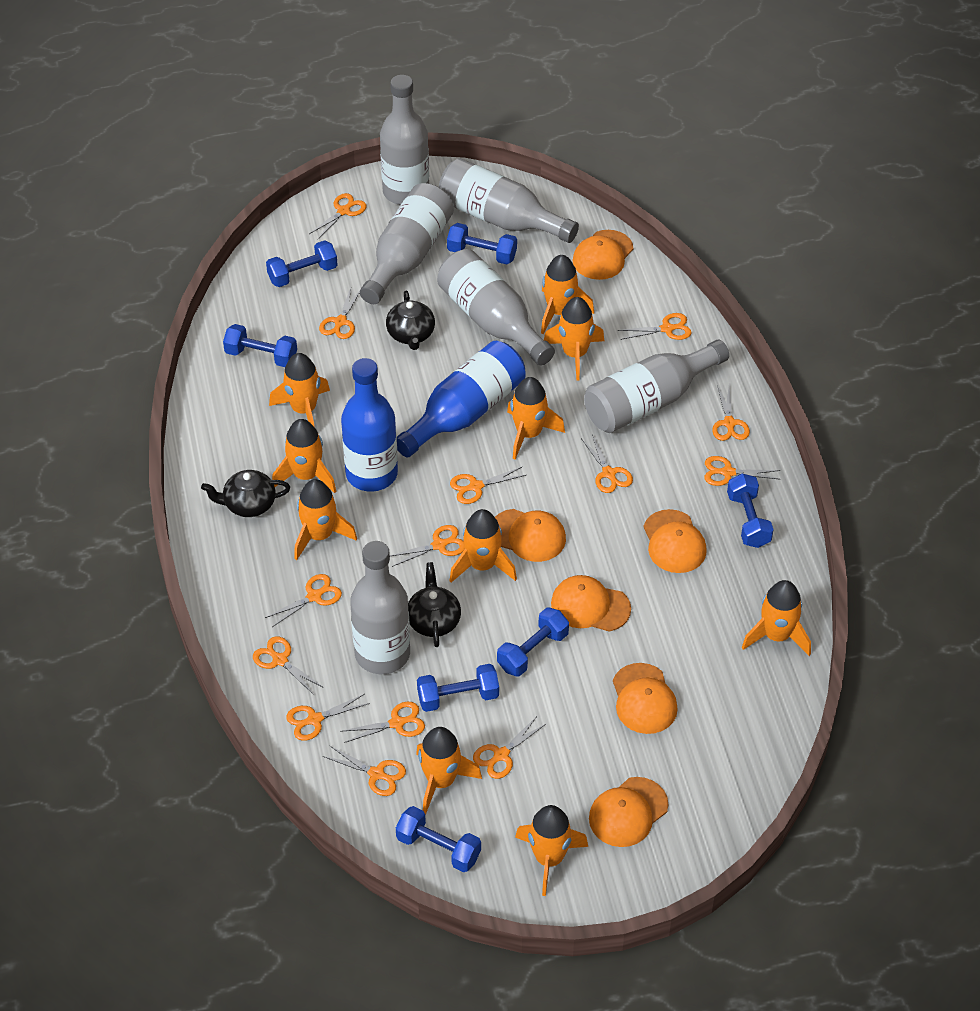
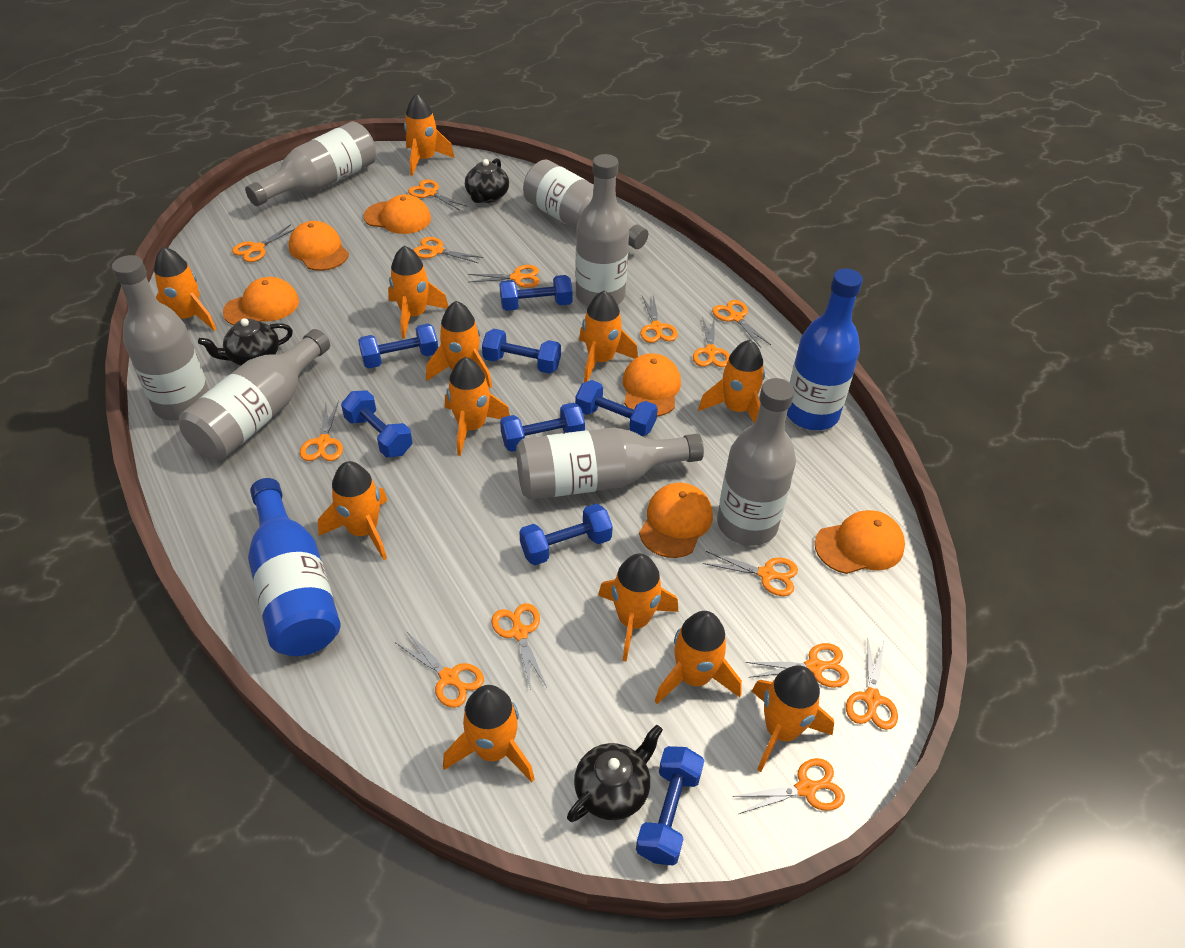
blue dumbbell: [223,324,297,367] [266,240,338,287] [396,806,481,872] [417,664,499,712] [447,223,517,264] [497,608,569,676] [727,473,774,548] = 7 -> [341,390,412,457] [358,324,438,368] [482,329,561,374] [499,275,573,311] [500,403,585,452] [519,504,613,565] [575,380,658,436] [636,746,704,865] = 8
grey bottle: [350,541,410,674] [360,183,454,304] [380,75,429,205] [437,249,555,365] [439,158,579,243] [584,339,729,433] = 6 -> [112,255,209,421] [179,329,330,460] [245,121,376,206] [516,427,704,500] [523,160,648,249] [575,154,629,306] [717,378,796,546] = 7
orange rocket: [269,353,330,426] [272,419,336,493] [294,479,357,560] [416,727,482,814] [449,509,517,583] [507,377,565,459] [515,805,588,896] [541,255,594,334] [544,297,604,381] [742,580,811,656] = 10 -> [154,247,216,331] [318,461,388,560] [388,245,448,339] [404,94,455,176] [426,301,492,388] [443,685,535,782] [445,357,510,456] [579,291,638,382] [598,553,678,662] [655,611,742,704] [698,340,765,423] [752,665,834,772] = 12

